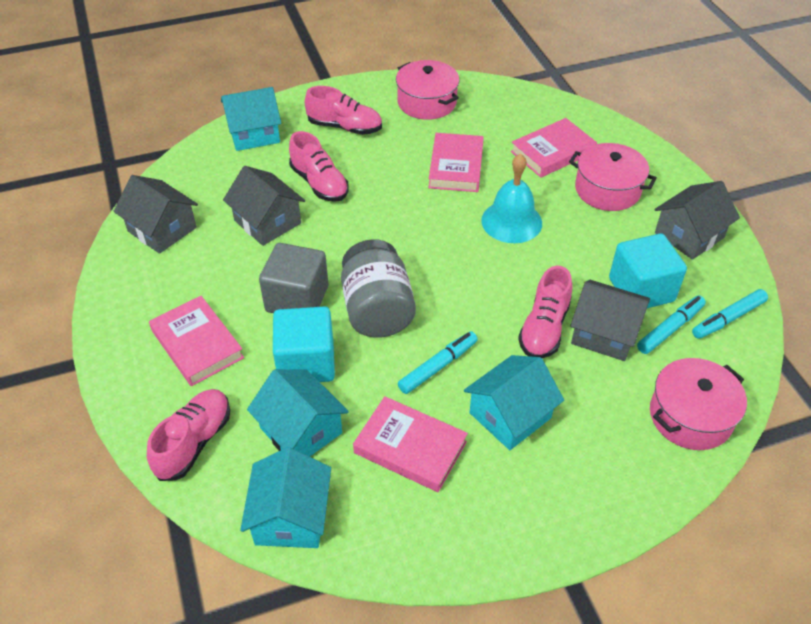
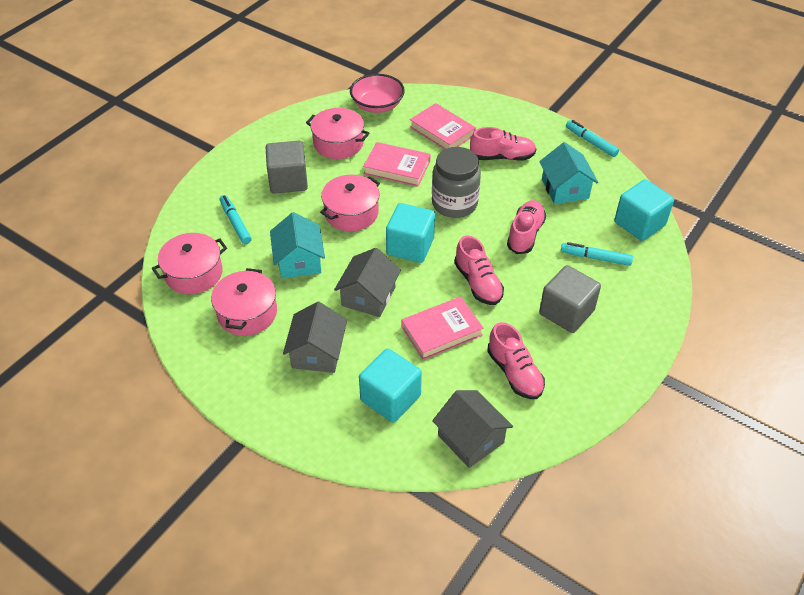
grey cube: [259,243,328,313] = 1 -> [266,141,308,194] [539,265,601,333] = 2
grey house: [113,175,198,254] [223,166,305,246] [570,280,650,361] [654,181,740,260] = 4 -> [283,302,347,373] [334,248,401,317] [432,390,513,468] = 3
pink book: [149,296,244,386] [353,396,468,492] [428,133,484,192] [511,118,597,178] = 4 -> [363,142,431,186] [402,296,484,360] [410,103,476,149] = 3
pink bowl: none = 0 -> [350,74,405,113] = 1
pink pot: [396,60,459,120] [569,143,657,211] [650,358,747,450] = 3 -> [152,233,227,294] [211,268,277,336] [306,108,370,159] [320,175,380,231] = 4
turquoise bell: [481,153,542,243] = 1 -> none = 0
turquoise cube: [273,306,335,382] [609,233,687,308] = 2 -> [359,348,422,423] [386,203,435,263] [614,179,674,241] = 3
turquoise house: [221,87,281,151] [240,447,331,548] [247,369,349,457] [464,355,564,450] = 4 -> [270,212,325,278] [539,142,598,204] = 2

